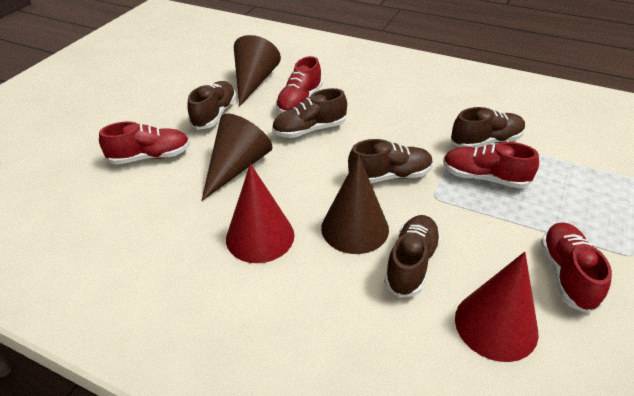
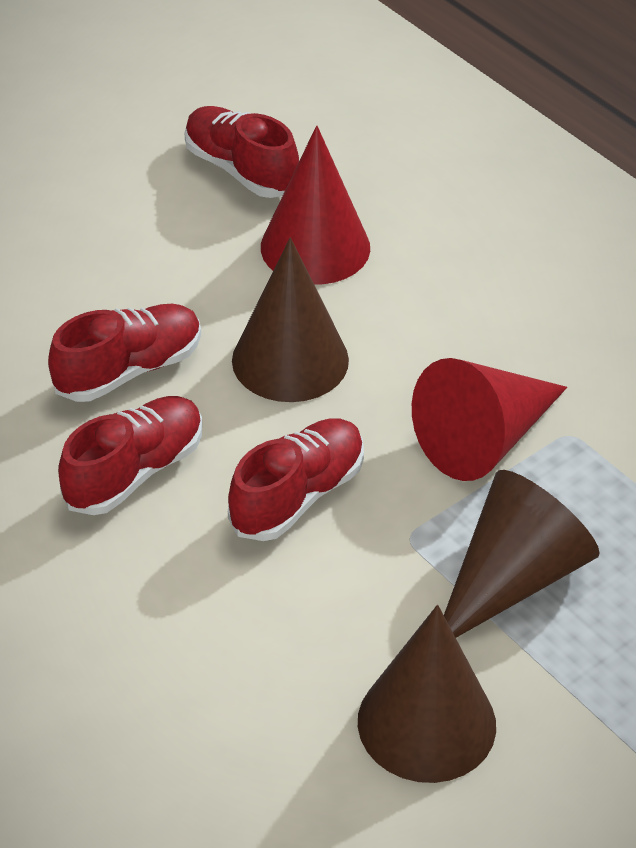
brown shoe: [187,81,236,130] [272,88,347,138] [348,139,433,183] [384,215,441,298] [451,107,526,148] = 5 -> none = 0

